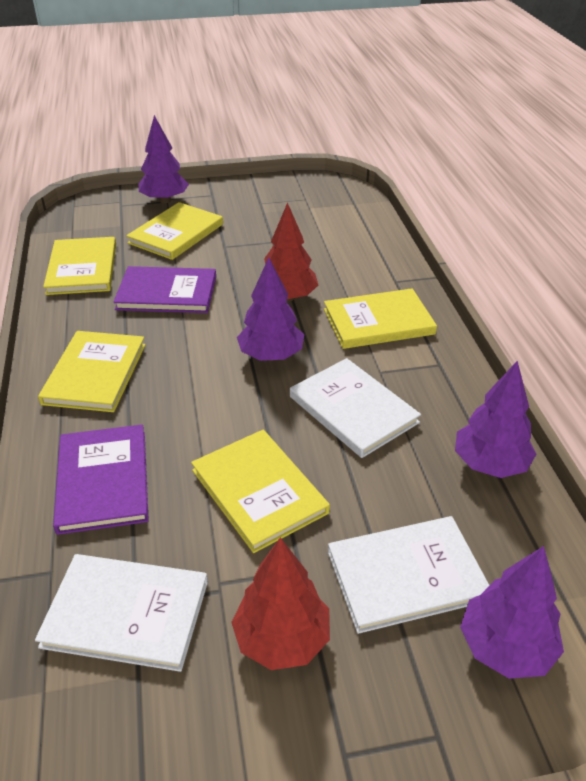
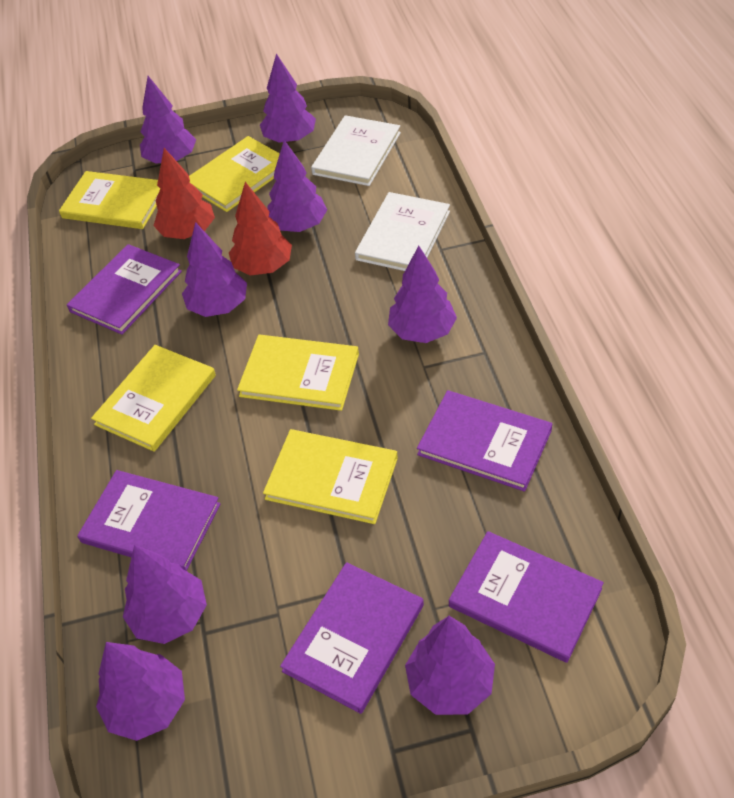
purple book: [53,424,149,535] [113,266,216,313] = 2 -> [67,244,182,335] [77,470,221,571] [280,562,424,714] [417,390,552,492] [449,531,604,663] = 5
purple tree: [139,115,189,203] [237,257,304,361] [455,361,536,478] [460,546,564,679] = 4 -> [96,642,185,741] [123,545,207,644] [140,76,196,164] [182,222,247,317] [260,54,316,144] [267,140,327,232] [388,246,457,343] [405,616,495,715] = 8
white book: [35,554,208,672] [290,358,421,458] [328,516,489,634] = 3 -> [311,115,401,186] [355,192,450,271] = 2

